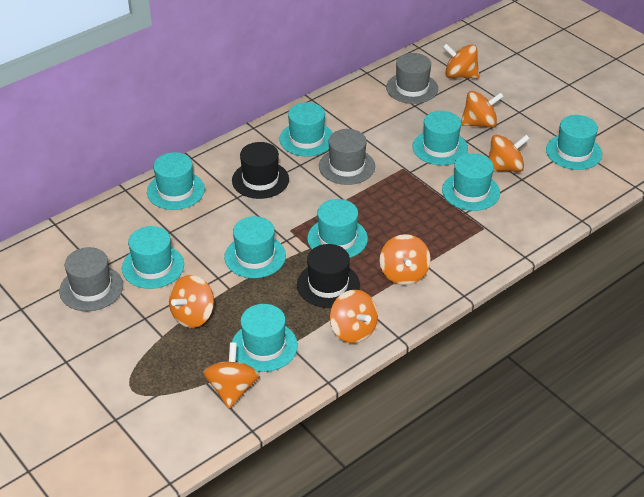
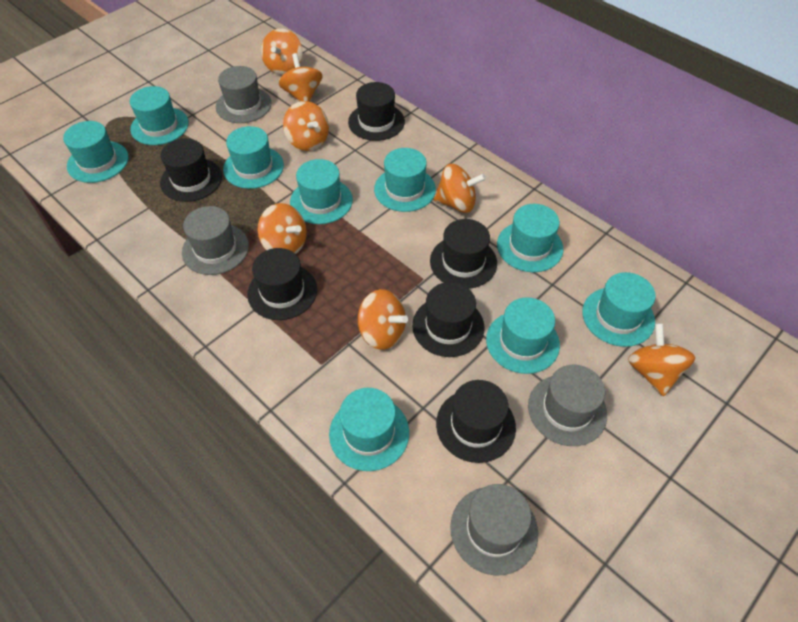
black hat: [232,142,289,199] [297,244,360,308] = 2 -> [160,138,222,202] [247,248,317,320] [348,82,405,141] [412,282,485,357] [430,219,497,289] [436,380,516,463] = 6
grey hat: [59,247,123,311] [319,129,375,185] [386,53,438,104] = 3 -> [182,206,249,275] [216,66,272,123] [450,484,538,575] [528,365,607,446] = 4

